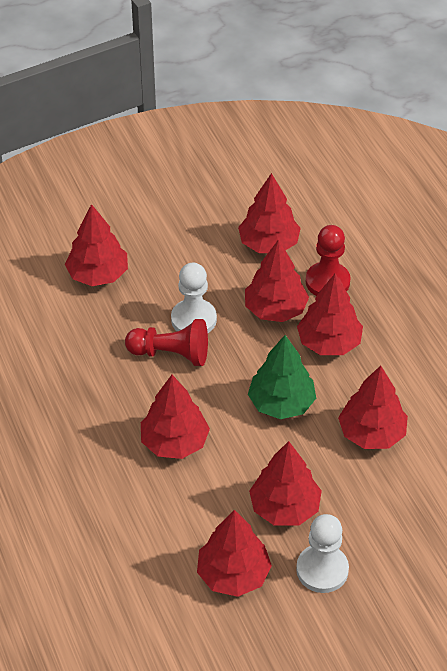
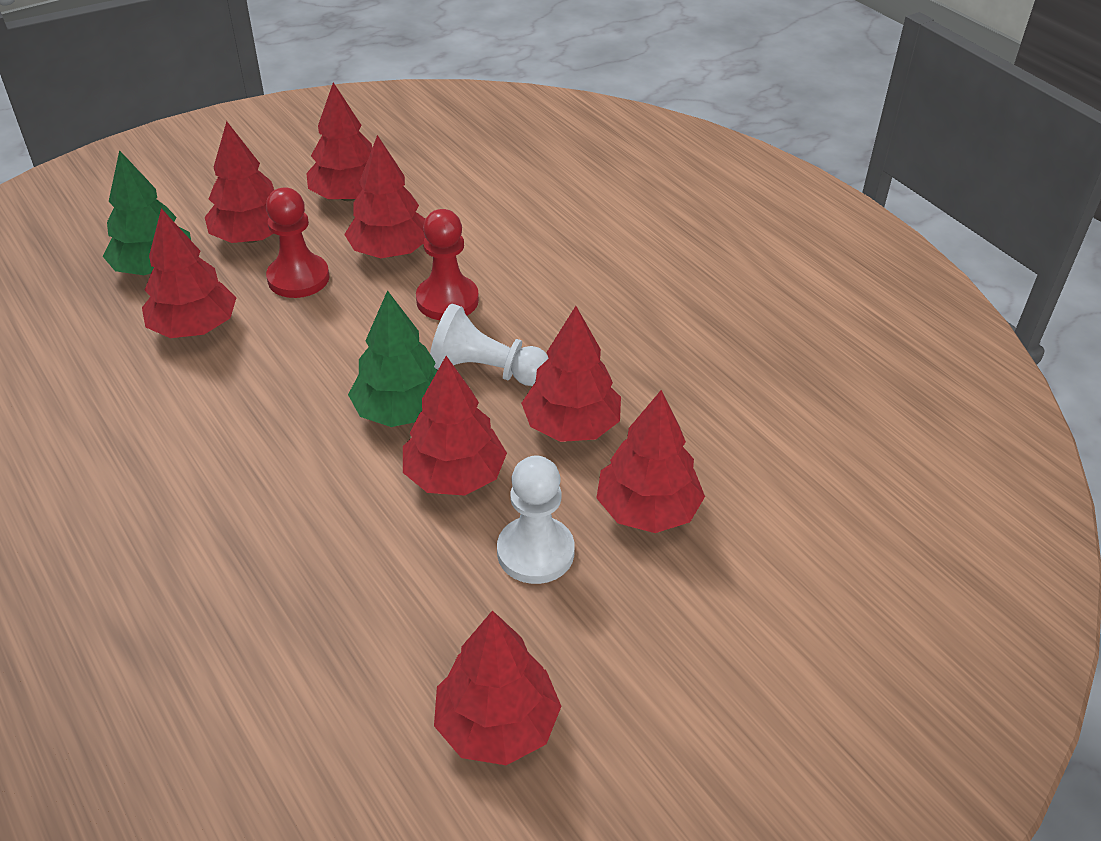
green tree: [248,335,316,419] = 1 -> [103,150,191,275] [348,290,438,427] = 2

